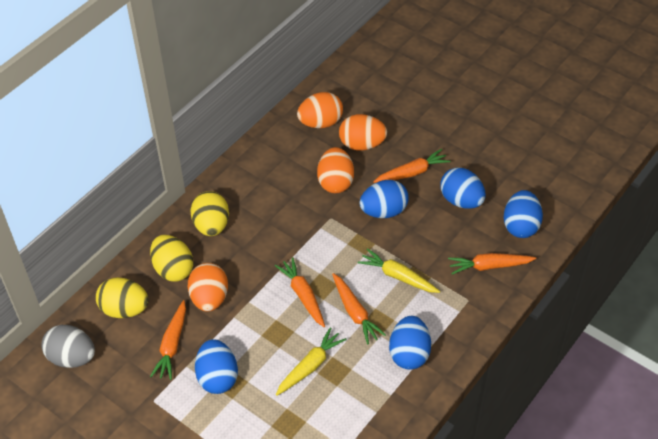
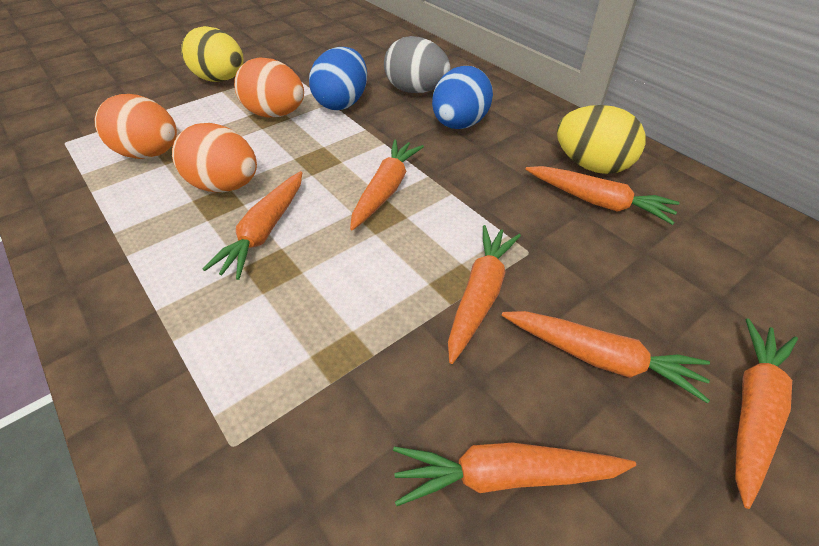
blue egg: [195,339,238,394] [359,180,409,218] [389,316,431,370] [440,168,486,209] [504,190,543,238] = 5 -> [309,47,367,110] [432,66,493,129] = 2
orange carrot: [150,300,186,380] [275,257,325,327] [332,273,386,344] [373,149,451,183] [448,253,536,274] = 5 -> [203,171,302,280] [350,139,424,230] [393,443,636,506] [448,225,521,364] [502,311,710,403] [525,166,679,225] [735,318,798,509] = 7
orange egg: [188,263,228,312] [297,92,343,128] [317,147,354,193] [339,114,387,150] = 4 -> [95,94,177,159] [172,123,257,192] [234,57,304,117] = 3
yellow carrot: [276,327,347,396] [358,248,440,293] = 2 -> none = 0
yellow egg: [96,277,149,318] [150,235,193,282] [190,191,229,236] = 3 -> [181,26,244,82] [557,105,646,174] = 2

